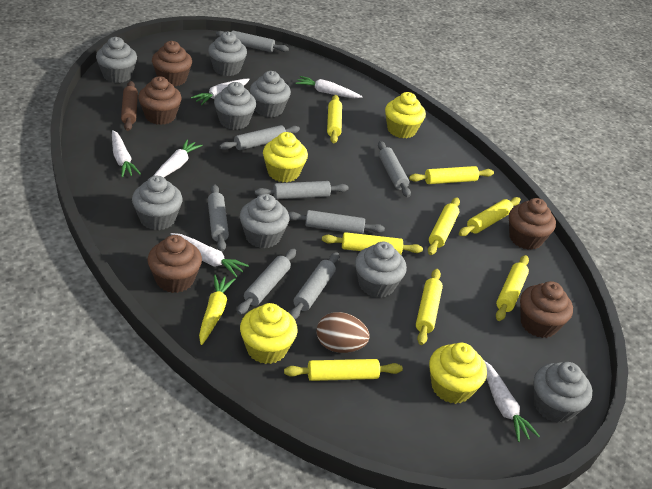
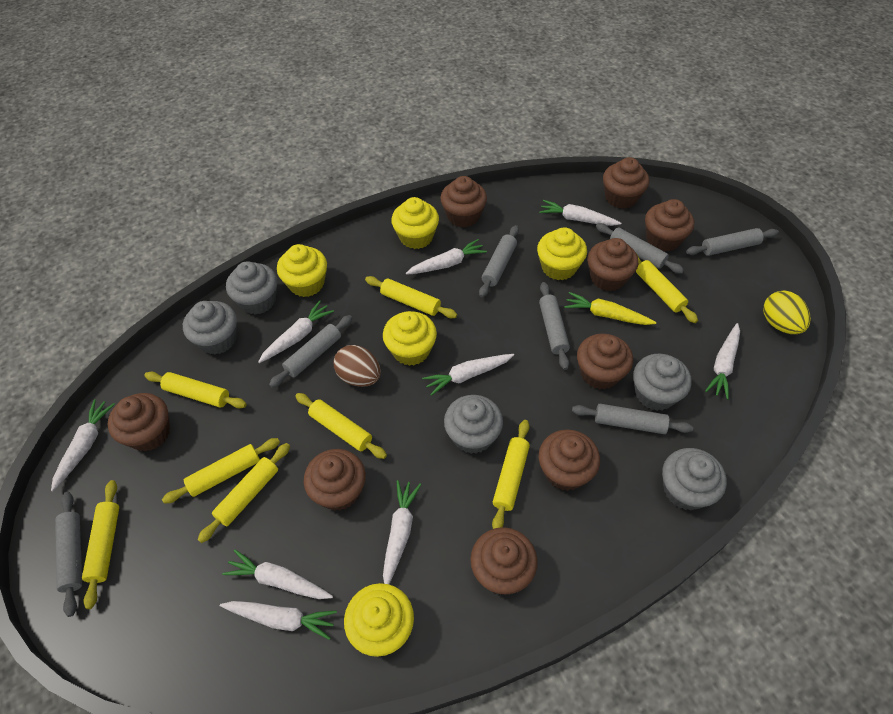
brown cupcake: [138,76,182,125] [148,235,202,293] [152,41,192,86] [509,198,556,250] [520,281,573,338] = 5 -> [108,393,170,451] [304,449,366,511] [440,176,487,227] [470,527,538,594] [539,429,600,491] [577,334,633,390] [587,238,638,291] [603,157,649,209] [645,199,694,252] = 9
brown rolling pin: [121,81,138,131] = 1 -> none = 0
grey cupcake: [96,37,137,83] [132,176,182,230] [208,32,247,76] [214,82,256,130] [240,194,289,248] [250,71,291,117] [355,242,407,298] [534,362,592,423] = 8 -> [183,301,237,354] [226,261,277,315] [444,395,503,454] [633,353,692,411] [662,448,727,510] = 5
grey rolling pin: [208,184,229,252] [216,30,289,52] [219,125,300,150] [237,249,296,315] [255,181,349,199] [288,210,385,234] [289,252,339,319] [378,141,411,197] = 8 -> [55,492,82,617] [269,315,353,388] [479,225,519,297] [539,282,570,370] [572,404,693,434] [596,223,684,274] [686,228,779,256] = 7
white carrot: [112,130,141,177] [154,139,203,177] [171,233,249,278] [191,79,250,105] [295,76,363,98] [484,361,540,442] = 6 -> [51,400,115,492] [220,601,337,640] [222,549,333,599] [258,301,334,363] [383,480,421,584] [406,239,487,275] [422,354,514,396] [539,200,621,226] [705,323,740,400] = 9
yellow cupcake: [240,303,298,364] [263,132,308,182] [385,92,426,138] [429,343,487,404] = 4 -> [277,244,327,297] [344,583,414,657] [383,311,437,366] [391,197,439,249] [537,227,587,280] = 5
yellow egg: none = 0 -> [763,291,811,334] = 1

